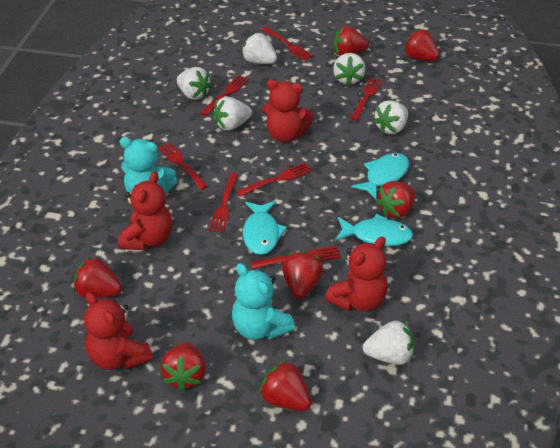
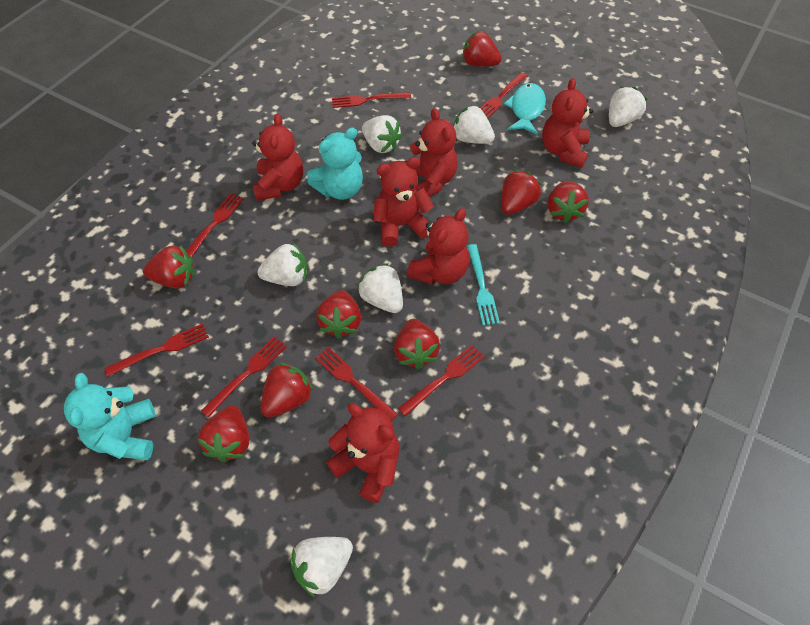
red strawberry: [73,256,122,298] [160,342,206,391] [259,360,312,411] [282,251,323,299] [333,26,369,56] [376,181,416,218] [403,29,439,61] = 7 -> [143,245,194,288] [198,405,249,462] [261,362,314,417] [316,290,361,339] [394,319,440,369] [462,31,502,67] [501,170,542,215] [548,181,589,223] = 8
red teddy bear: [84,292,153,370] [118,171,172,250] [262,79,314,143] [325,236,388,311] = 4 -> [252,114,303,201] [326,403,400,503] [373,157,434,247] [405,108,458,197] [407,208,470,285] [542,78,593,168] = 6
turquoise fish: [243,201,287,255] [335,214,413,246] [351,153,409,200] = 3 -> [504,83,546,135] = 1
turquoise fork: none = 0 -> [467,244,500,326] = 1

